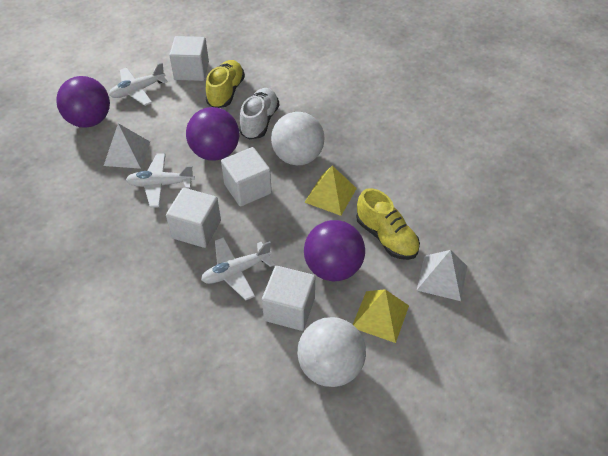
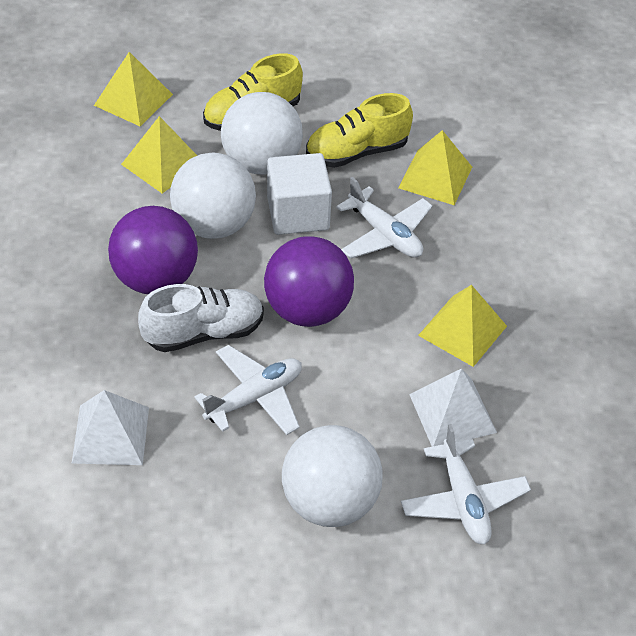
purple ball: [56,76,110,128] [186,107,239,161] [304,220,365,281] = 3 -> [108,206,198,294] [264,236,354,327] = 2
white ball: [271,112,324,165] [297,317,366,387] = 2 -> [170,153,256,239] [221,92,303,175] [282,425,383,527] = 3
white cube: [166,188,221,248] [169,36,209,81] [221,147,272,207] [262,266,315,331] = 4 -> [267,153,332,235] = 1
yellow pyramid: [304,166,357,216] [353,289,409,343] = 2 -> [94,52,173,126] [121,116,197,193] [398,130,472,205] [418,285,507,367] = 4

